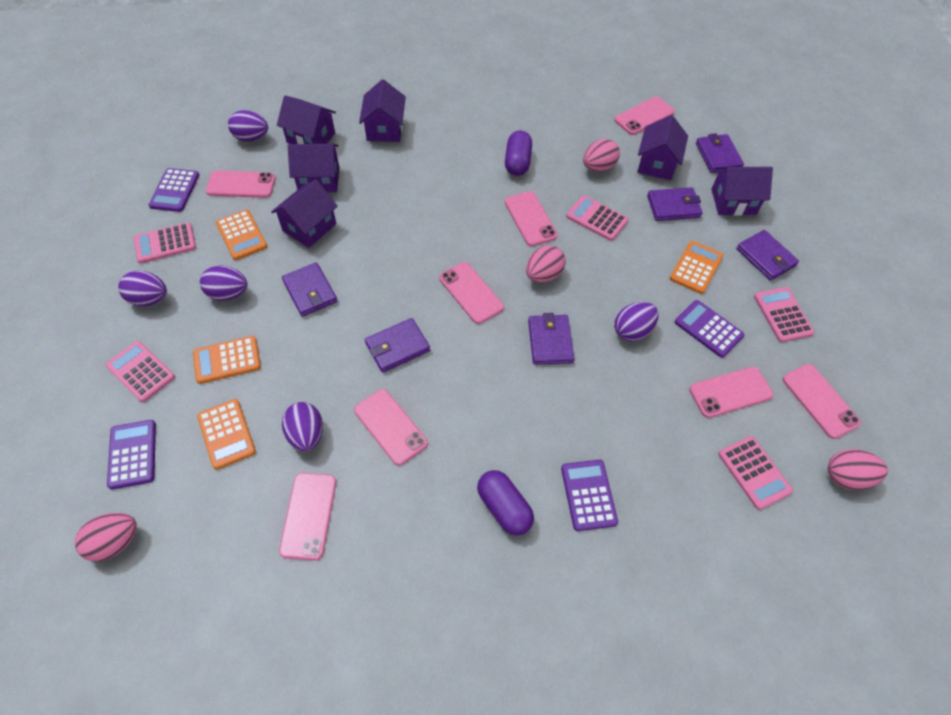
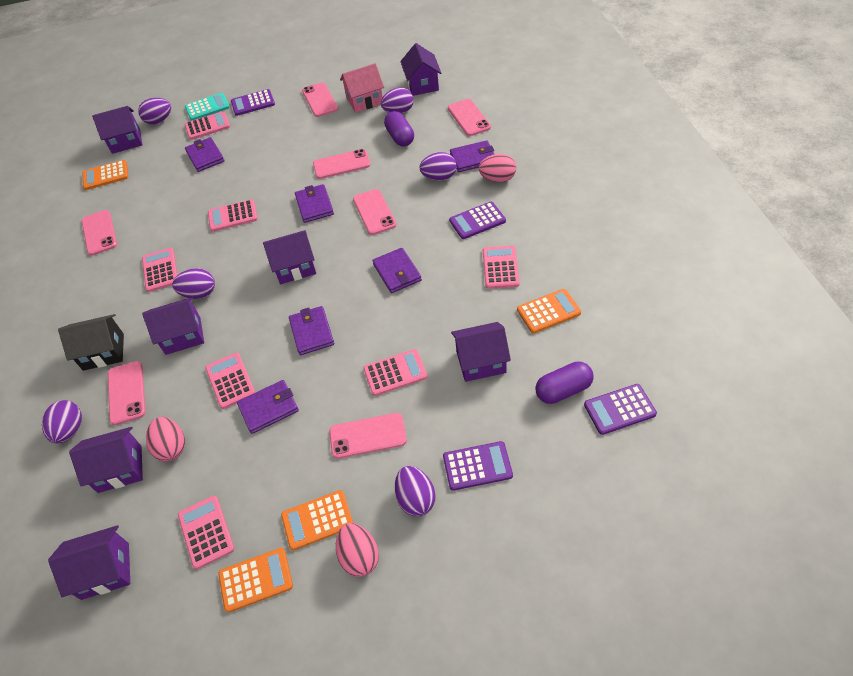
black house: none = 0 -> [58,314,124,371] = 1
pink calculator: [105,341,175,402] [134,222,196,264] [566,195,629,241] [718,436,793,510] [754,287,814,342] = 5 -> [142,248,178,292] [178,496,235,569] [185,111,230,140] [205,353,255,409] [208,199,258,232] [363,349,428,396] [483,246,520,289] = 7
pink egg: [75,513,137,562] [526,245,566,283] [583,139,620,172] [828,449,888,490] = 4 -> [146,417,185,462] [336,523,379,577] [479,154,516,182] = 3
pink house: none = 0 -> [340,63,384,113] = 1
pink phone: [206,170,276,198] [279,473,336,560] [354,389,428,466] [439,262,504,324] [505,191,558,246] [614,96,675,135] [689,367,773,418] [782,364,861,439] = 8 -> [82,210,117,256] [108,361,146,425] [302,82,338,117] [313,149,370,179] [329,413,407,459] [353,189,396,235] [448,99,491,136] = 7
purple egg: [118,271,167,306] [200,265,248,301] [228,110,268,142] [282,402,323,451] [614,302,659,341] = 5 -> [42,400,82,443] [138,98,171,124] [172,268,215,299] [381,87,414,114] [395,466,436,516] [420,152,456,181] = 6
purple house: [271,180,338,248] [277,95,336,144] [288,144,339,192] [359,79,406,142] [637,115,688,180] [711,167,773,216] = 6 -> [48,525,130,600] [69,427,143,493] [92,106,143,154] [142,297,204,355] [263,230,316,284] [400,43,441,96] [451,322,511,382] = 7
turquoise calculator: none = 0 -> [185,93,230,121] = 1

